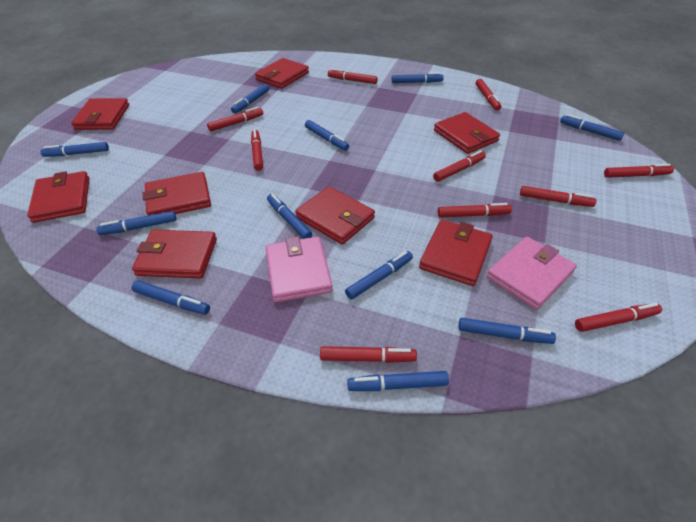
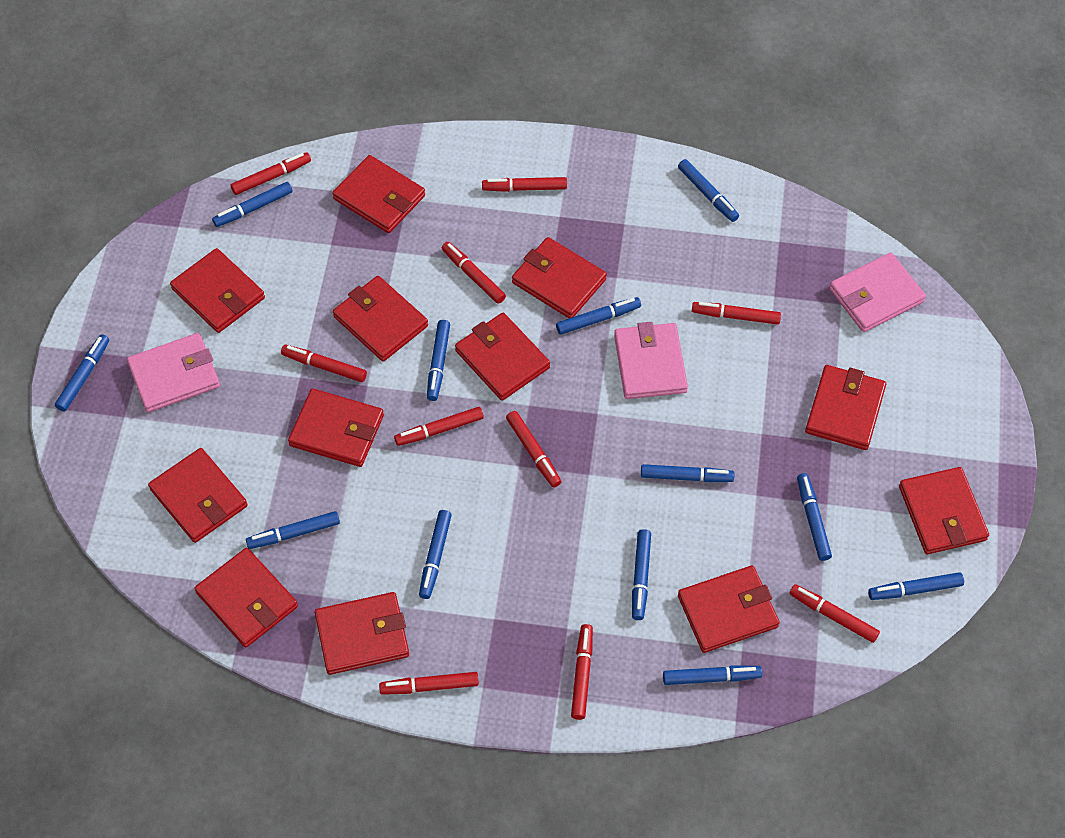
blue marker: [40,142,109,157] [96,211,176,235] [132,280,210,315] [231,84,269,113] [267,194,312,239] [305,120,349,151] [345,251,413,299] [347,371,449,391] [392,73,444,83] [459,318,556,344] [560,114,624,141] = 11 -> [55,334,109,411] [212,182,293,227] [246,511,340,549] [419,510,452,599] [427,320,450,401] [556,297,641,335] [632,529,651,620] [641,464,734,482] [663,665,762,685] [678,159,739,222] [797,473,832,561] [868,572,964,600] = 12
pink wallet: [265,236,333,303] [487,237,577,310] = 2 -> [127,333,220,412] [614,322,688,399] [829,252,926,332] = 3
red wallet: [27,171,89,223] [71,98,129,130] [132,230,217,279] [143,172,211,215] [255,58,309,89] [295,186,375,245] [419,220,493,286] [434,112,500,154] = 8 -> [148,448,248,543] [170,248,265,333] [195,548,298,647] [288,389,384,467] [315,592,409,675] [332,155,425,233] [333,276,428,362] [455,313,550,401] [512,237,607,318] [678,565,780,653] [805,365,886,450] [899,467,989,554] = 12

